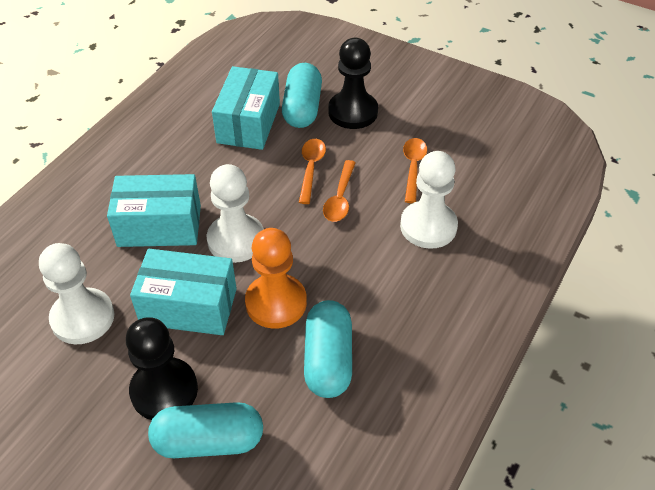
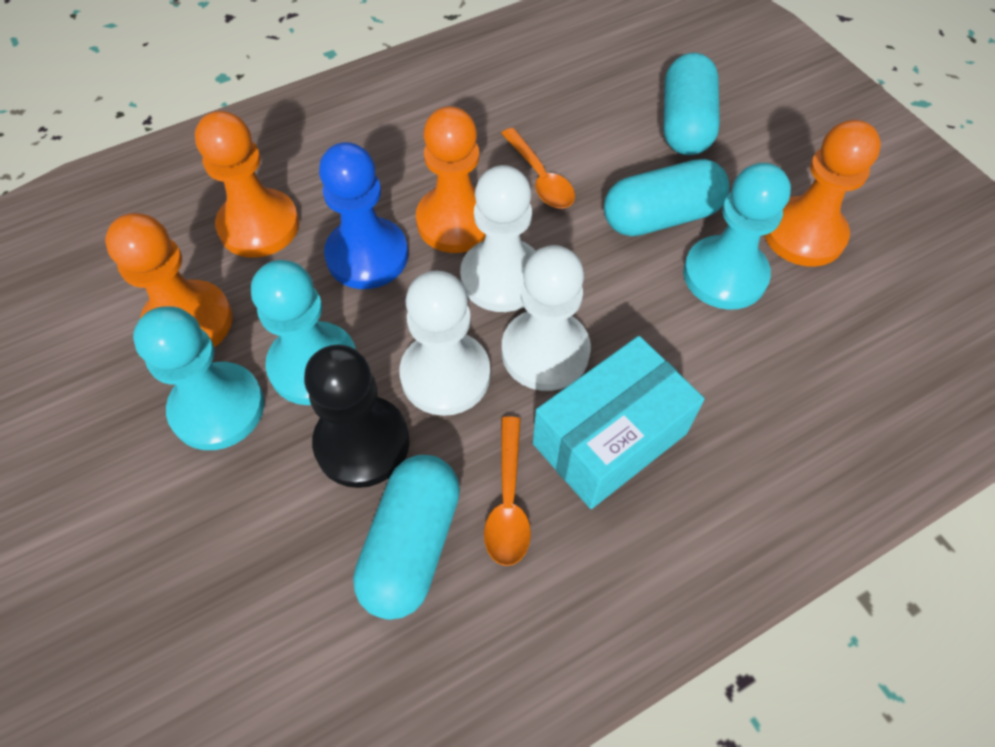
black pawn: [126,317,198,420] [328,38,378,129] = 2 -> [304,345,410,488] = 1
blue pawn: none = 0 -> [319,142,408,289] = 1
orange pawn: [245,228,307,329] = 1 -> [105,213,233,348] [195,111,299,258] [416,106,486,253] [764,120,881,267] = 4
orange spoon: [299,139,326,204] [323,160,356,222] [403,138,427,203] = 3 -> [484,416,531,566] [501,128,575,209] = 2
turquoise box: [107,174,201,247] [130,249,237,335] [212,66,280,150] = 3 -> [533,336,705,509] = 1
turquoise pawn: none = 0 -> [133,306,264,450] [251,260,356,405] [683,163,791,310] = 3

